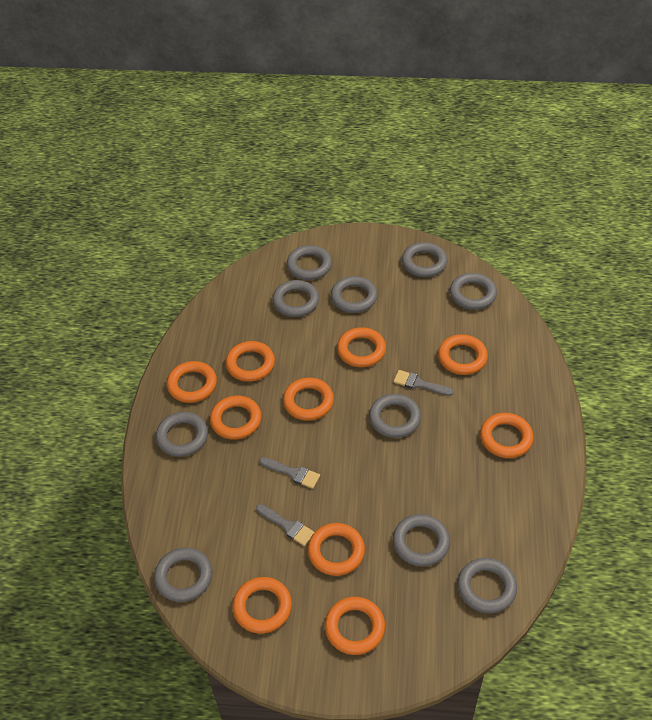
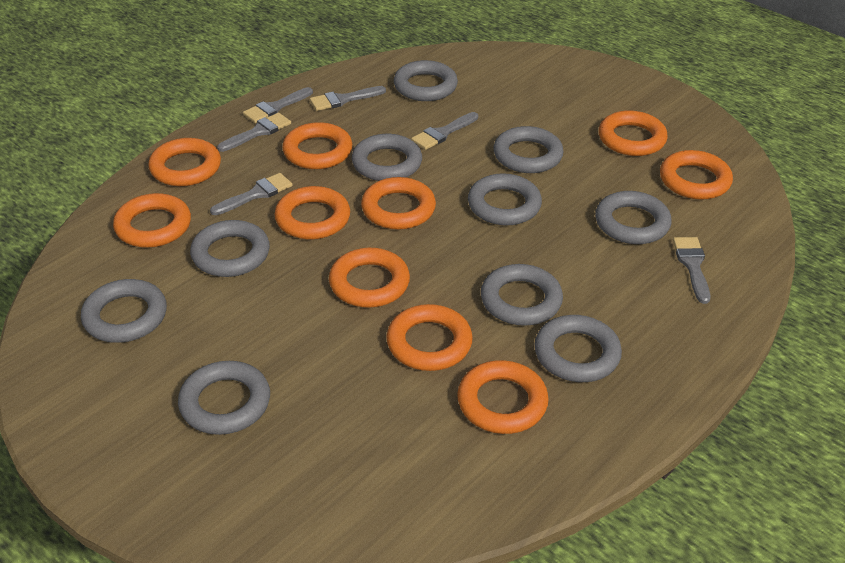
grey brush: [256,504,314,546] [259,457,320,489] [394,370,454,396] = 3 -> [210,173,292,215] [217,113,291,152] [243,87,313,123] [310,86,386,111] [411,112,478,150] [673,237,710,304] = 6

